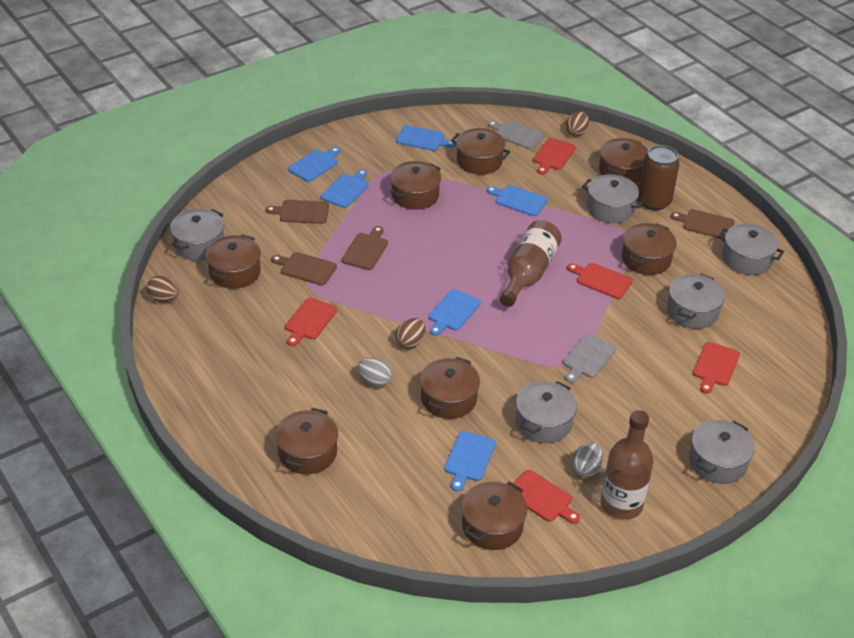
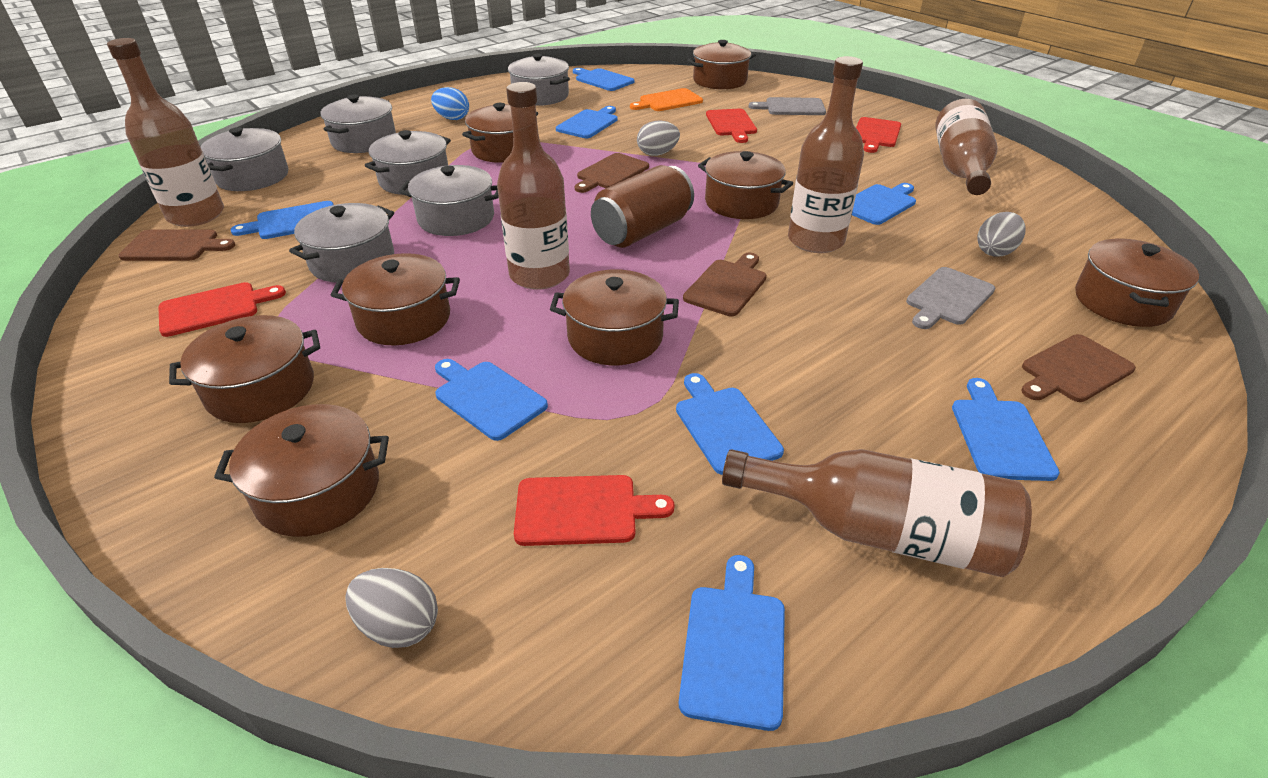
blue cutting board: [288,147,340,182] [321,169,369,208] [396,125,455,151] [428,289,481,336] [444,431,496,491] [486,185,548,216] = 6 -> [231,201,334,239] [435,359,548,441] [556,106,618,138] [573,68,634,91] [676,373,784,475] [679,555,785,731] [852,183,916,225] [952,378,1060,481] = 8
blue egg: none = 0 -> [431,87,469,120] = 1
brown bottle: [500,220,562,307] [601,410,653,520] = 2 -> [107,38,224,227] [497,82,570,290] [722,449,1032,577] [788,56,864,253] [935,99,998,195] = 5
brown egg: [146,276,179,302] [395,318,425,349] [566,111,589,137] = 3 -> none = 0
grey egg: [357,357,392,387] [572,442,603,477] = 2 -> [345,568,438,648] [637,121,680,156] [977,212,1026,256] = 3
orange cutting board: none = 0 -> [630,88,703,111] = 1
red cutting board: [285,298,337,346] [513,470,580,524] [533,138,576,175] [567,263,633,299] [693,342,740,394] = 5 -> [158,282,286,337] [514,475,675,546] [706,109,757,143] [856,117,901,153] = 4

